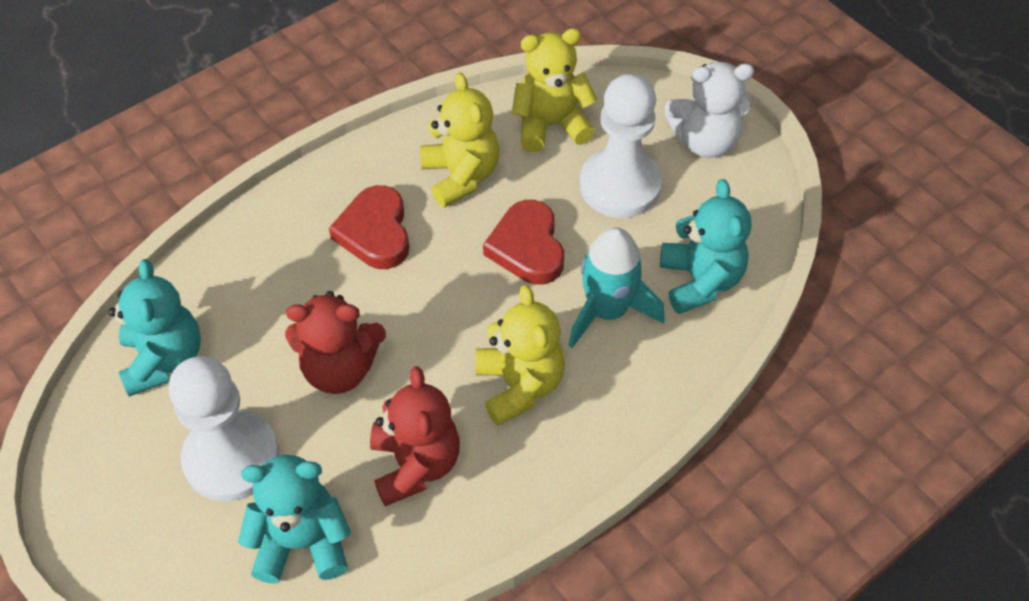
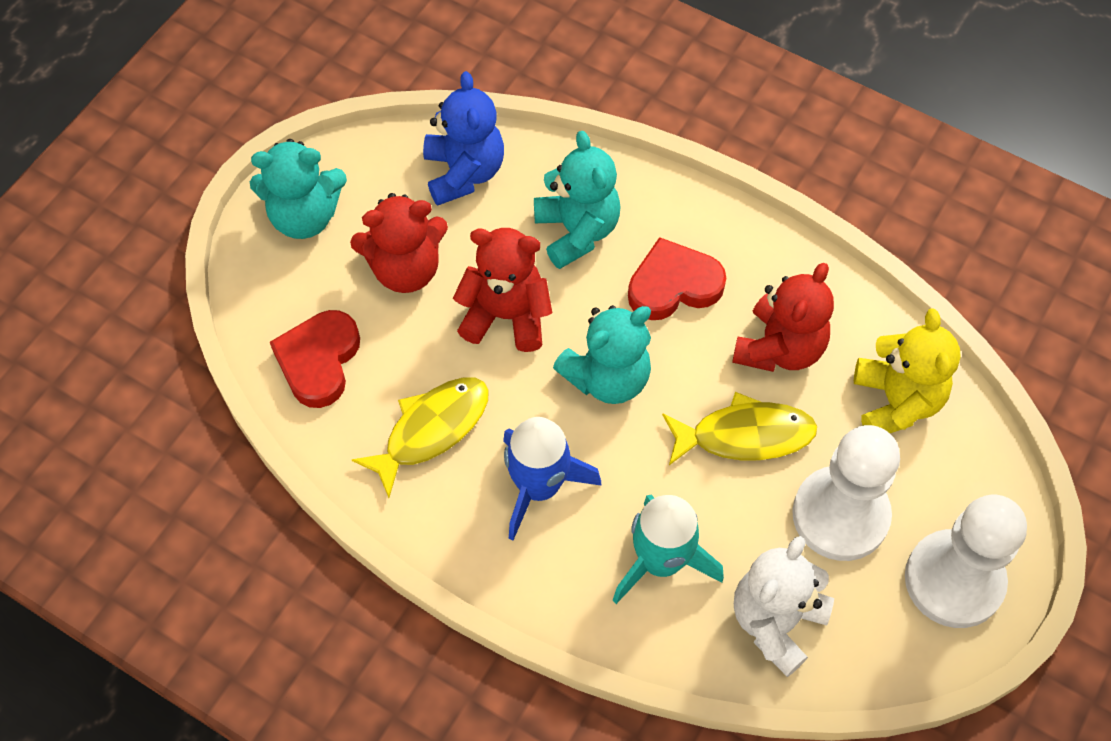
blue rocket: none = 0 -> [503,417,602,540] = 1
blue teddy bear: none = 0 -> [423,71,504,206] = 1
red teddy bear: [285,291,386,394] [370,366,460,506] = 2 -> [350,193,448,293] [453,228,552,352] [732,263,834,372] = 3
yellow fish: none = 0 -> [352,377,489,498] [662,392,817,465] = 2
yellow teddy bear: [420,72,500,208] [476,285,565,426] [512,28,598,152] = 3 -> [854,308,961,433] = 1

